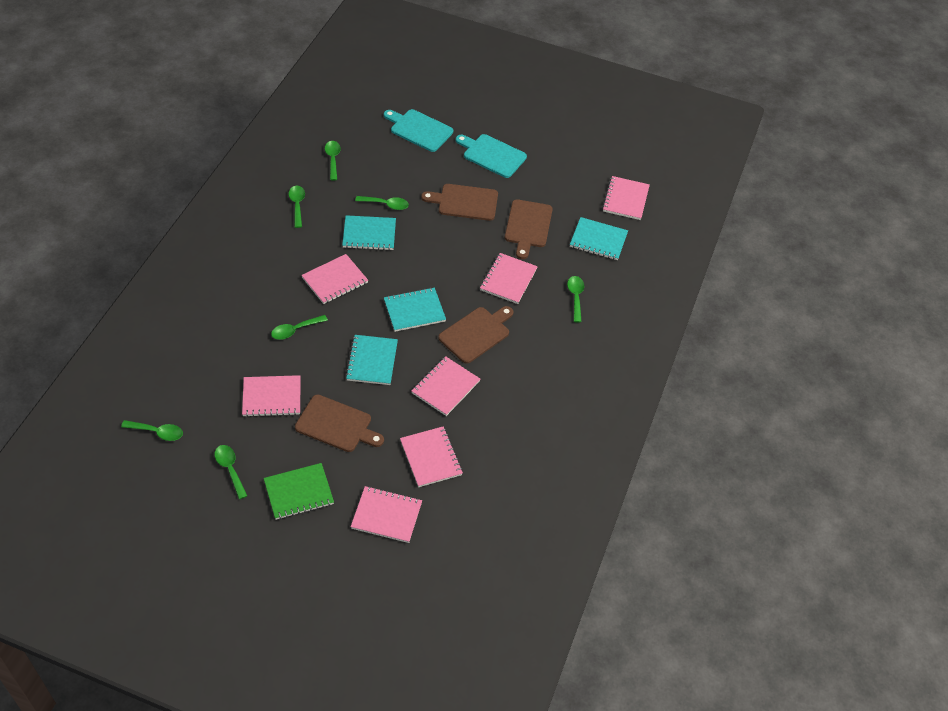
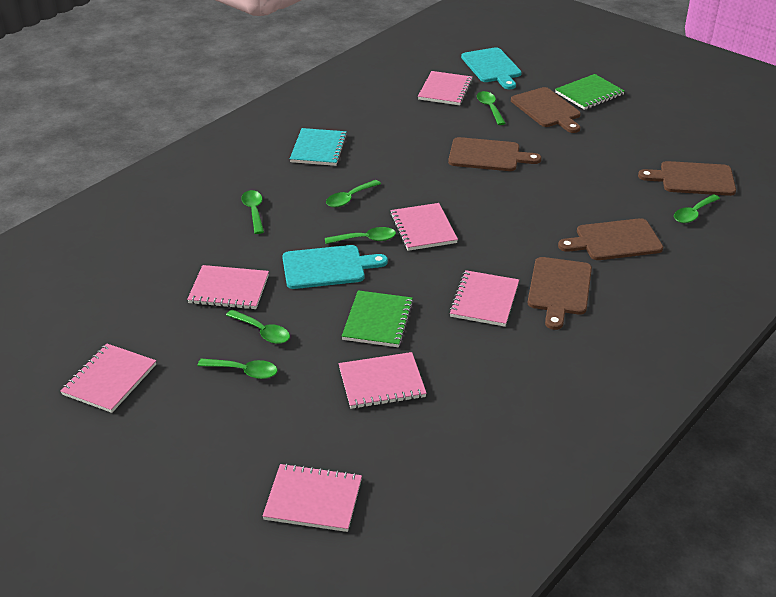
brown cutting board: [295,395,384,452] [421,184,498,221] [438,306,513,364] [505,199,553,259] = 4 -> [448,137,541,171] [511,87,581,133] [528,257,592,330] [558,218,663,260] [638,161,736,196] = 5
green notebook: [264,463,334,520] = 1 -> [342,290,414,347] [555,74,625,110] = 2
turquoise notebook: [342,215,396,250] [345,335,398,385] [384,287,446,332] [570,217,628,260] = 4 -> [290,128,348,166] = 1

